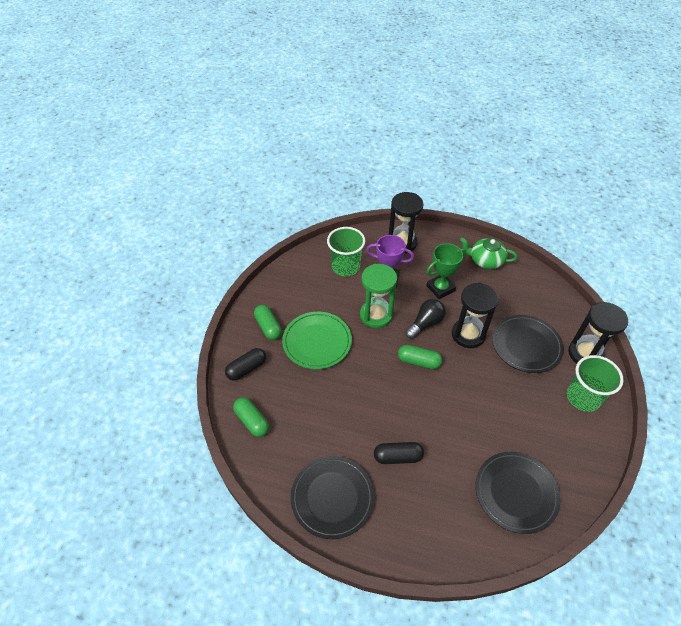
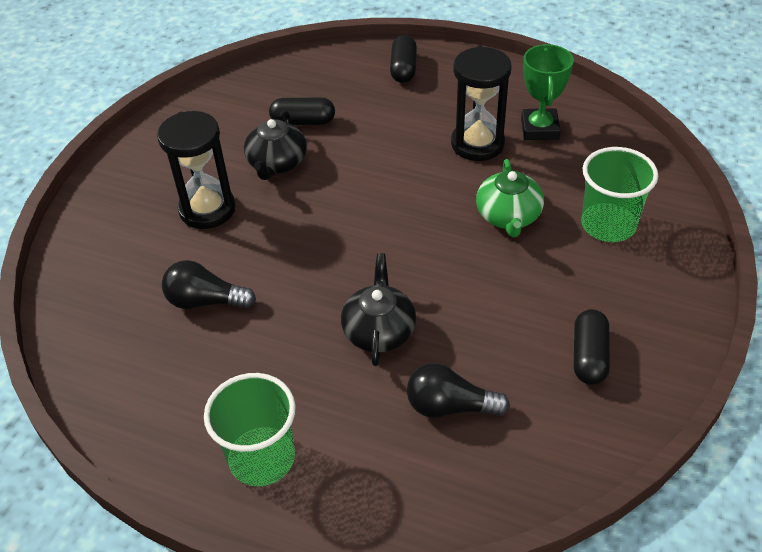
black capsule: [225,348,266,381] [374,442,424,464] = 2 -> [269,97,335,125] [390,35,417,83] [574,309,610,385] = 3
black hourglass: [389,192,424,253] [452,283,499,348] [568,302,628,364] = 3 -> [157,111,236,229] [451,46,511,161] = 2
black light bulb: [405,299,446,339] = 1 -> [162,260,256,309] [407,363,510,418] = 2
black plate: [291,456,374,539] [476,452,561,534] [492,315,564,373] = 3 -> none = 0
black teapot: none = 0 -> [244,110,307,180] [341,253,416,366] = 2
green capsule: [233,397,269,437] [254,305,282,340] [398,345,442,369] = 3 -> none = 0
green hourglass: [360,264,397,328] = 1 -> none = 0
green plate: [282,312,352,369] = 1 -> none = 0
purple trophy: [367,235,414,287] = 1 -> none = 0

